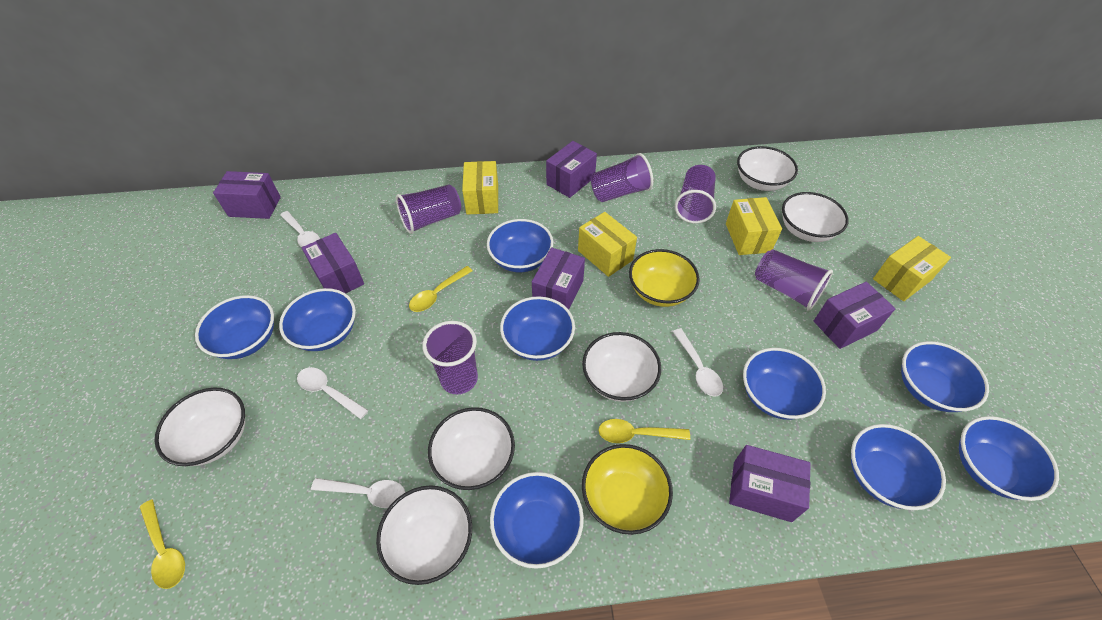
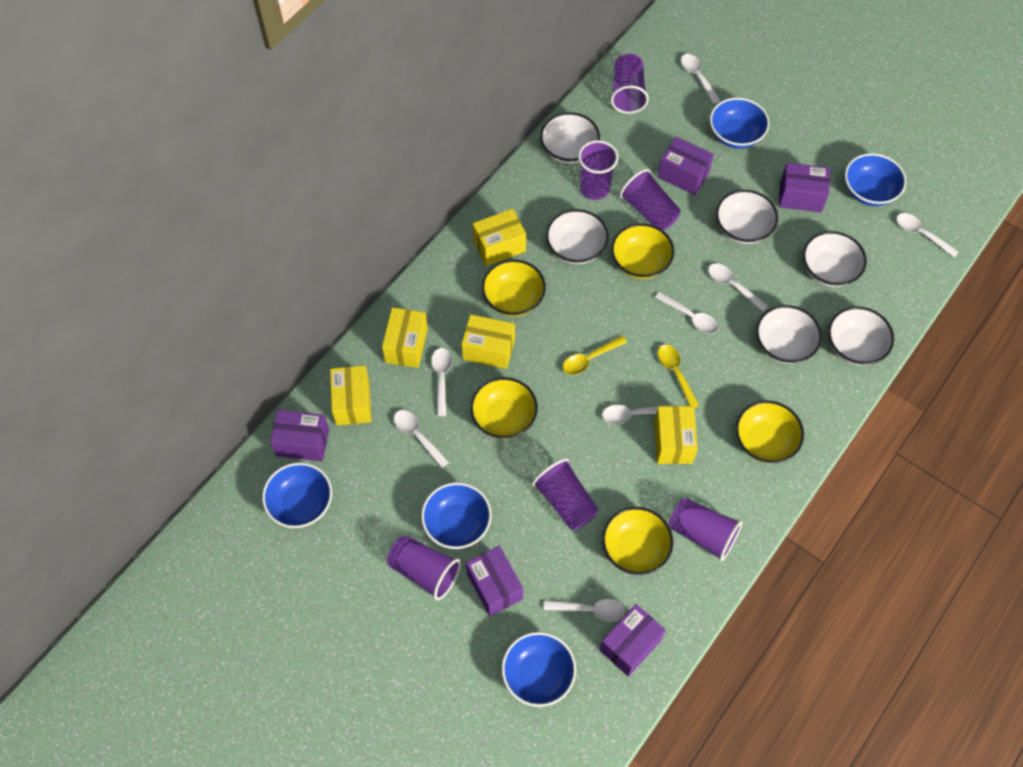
blue bowl: [195,295,274,359] [279,288,356,351] [487,219,553,272] [490,472,584,569] [500,296,575,361] [743,348,826,420] [851,424,946,510] [901,341,989,412] [959,416,1059,501] = 9 -> [262,462,332,528] [421,482,492,549] [501,632,576,707] [710,98,770,149] [845,153,906,206] = 5
purple box: [213,171,281,219] [302,233,364,294] [532,247,585,310] [546,141,597,198] [729,445,811,522] [814,282,896,349] = 6 -> [270,410,329,461] [466,545,523,616] [600,604,666,677] [658,137,714,195] [779,163,830,212] = 5
purple cup: [396,184,461,234] [423,321,478,394] [591,153,653,202] [675,165,716,224] [755,249,833,311] = 5 -> [387,535,461,600] [532,458,598,530] [578,140,619,200] [611,54,649,114] [620,169,680,231] [669,498,743,561] = 6
white spoon: [280,211,320,247] [297,367,368,419] [311,478,405,508] [672,328,723,397] = 4 -> [394,410,449,468] [431,348,452,416] [544,599,625,622] [602,405,675,424] [655,291,718,334] [681,54,720,104] [708,263,768,312] [897,213,959,258] = 8
yellow bowl: [582,444,673,535] [629,249,700,307] = 2 -> [470,377,538,439] [482,260,546,317] [602,507,673,575] [611,223,675,279] [736,400,804,463] = 5
yellow box: [462,161,498,214] [578,212,637,277] [726,197,782,255] [873,236,951,301] = 4 -> [330,365,371,425] [382,307,428,368] [462,314,515,369] [473,209,526,266] [654,406,698,464] = 5
yellow spoon: [140,499,185,589] [409,266,473,312] [598,419,690,443] = 3 -> [563,336,627,375] [658,344,699,408] = 2

